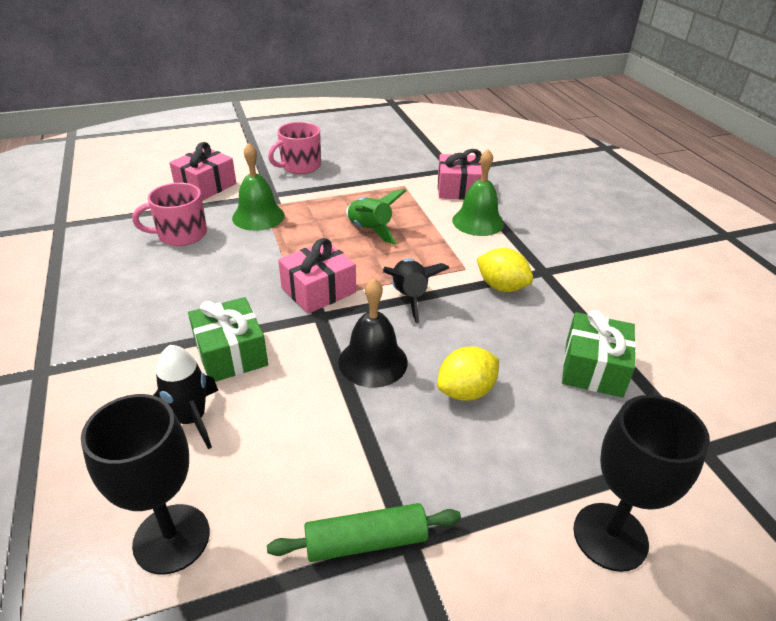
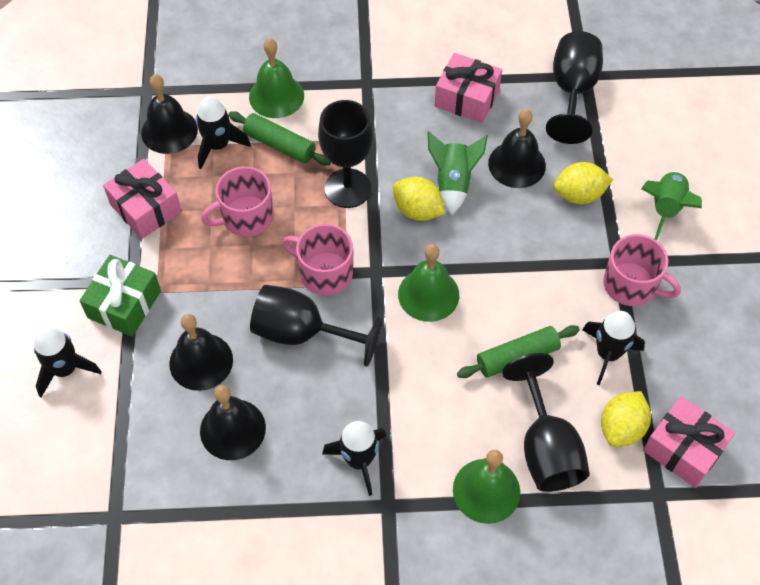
black bell: [338,278,408,388] = 1 -> [141,74,198,154] [169,314,233,391] [200,385,266,460] [488,109,546,188] = 4
black goblet: [81,394,210,575] [573,395,710,572] = 2 -> [250,285,382,367] [318,100,373,208] [502,353,590,492] [546,31,603,144] = 4
black rocket: [153,345,219,449] [383,258,449,323] = 2 -> [34,327,102,397] [196,96,251,169] [322,421,386,496] [582,311,645,385] = 4
green bell: [232,143,285,231] [452,149,504,236] = 2 -> [249,38,304,118] [398,244,459,322] [453,450,520,524] = 3
green gift: [188,297,268,382] [562,310,636,397] = 2 -> [79,255,161,337] = 1
green rocket: [346,189,406,245] = 1 -> [428,131,488,215] [641,171,702,240] = 2
green rolling pin: [267,503,461,562] = 1 -> [228,111,331,166] [457,325,580,378] = 2
pink mug: [132,183,207,246] [268,122,321,174] = 2 -> [201,166,274,237] [283,224,353,296] [603,234,681,306] = 3
yellow lemon: [437,347,499,401] [477,248,533,292] = 2 -> [393,177,445,221] [553,162,613,204] [601,391,651,447] = 3

